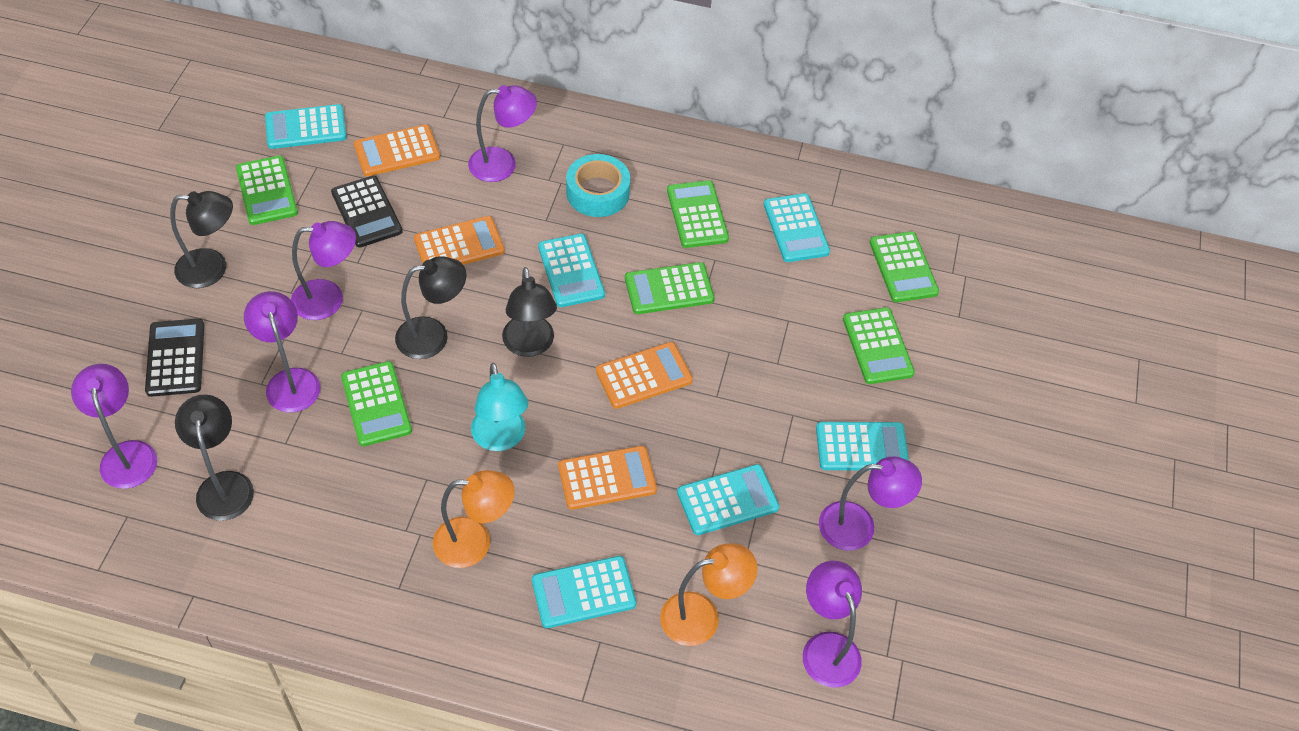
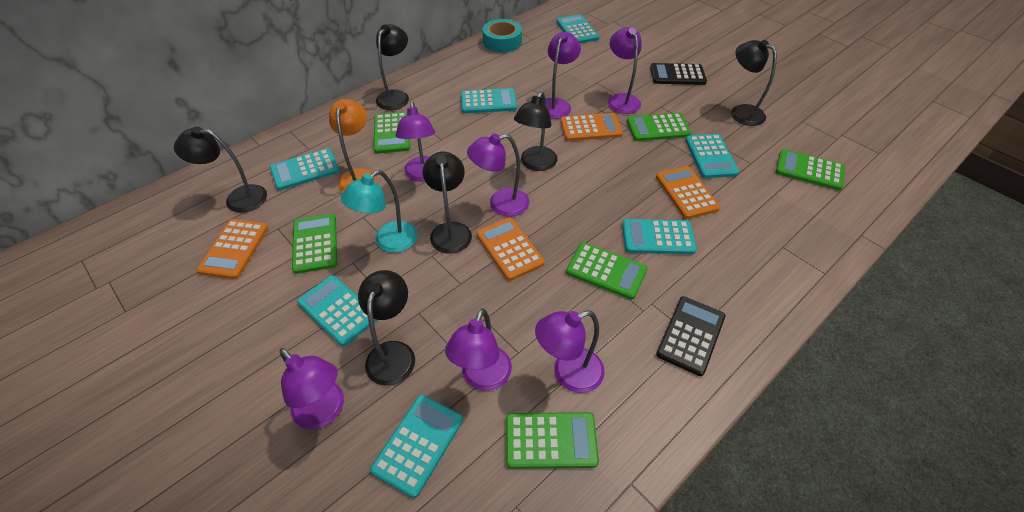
black lamp: [170,191,233,288] [175,394,254,521] [395,256,467,359] [502,267,557,357] = 4 -> [174,126,267,213] [358,270,415,386] [376,24,409,110] [423,152,472,253] [514,91,557,171] [731,40,777,126] = 6
orange lamp: [433,470,515,568] [660,543,757,646] = 2 -> [329,99,377,192] = 1
purple lamp: [71,364,157,489] [244,291,321,413] [291,221,356,320] [468,85,537,182] [803,561,862,688] [819,456,922,551] = 6 -> [280,348,344,429] [396,102,435,182] [445,308,512,391] [467,133,529,217] [535,310,605,393] [545,32,581,119] [608,27,642,114] = 7
turquoise calculator: [265,104,347,149] [532,556,636,628] [538,234,605,307] [677,464,779,535] [763,193,830,262] [816,422,909,470] = 6 -> [270,148,340,191] [297,275,377,346] [370,395,463,498] [461,88,517,113] [556,14,599,43] [622,219,697,254] [685,134,739,178] = 7

